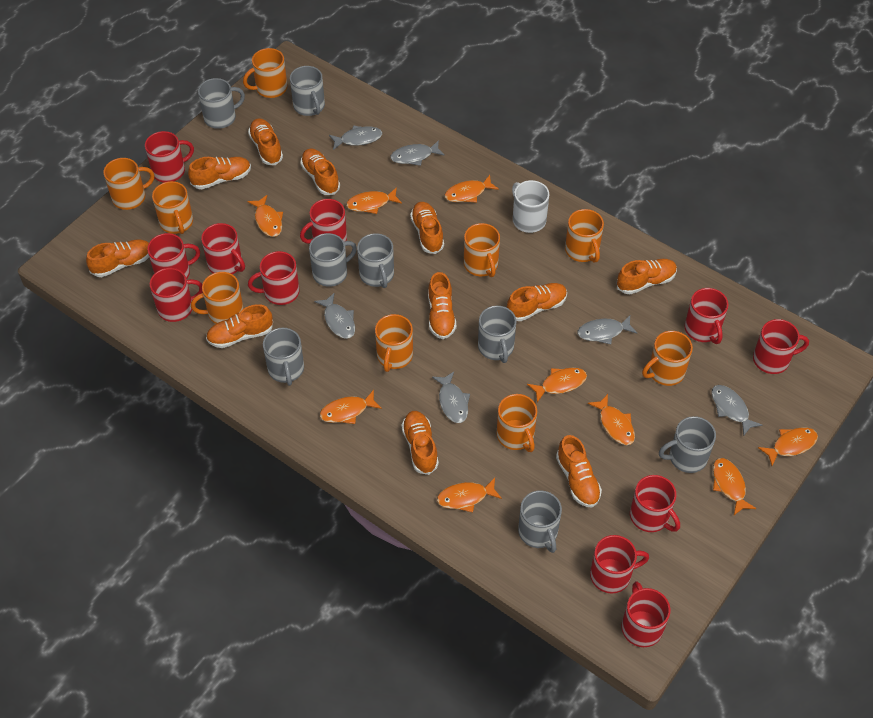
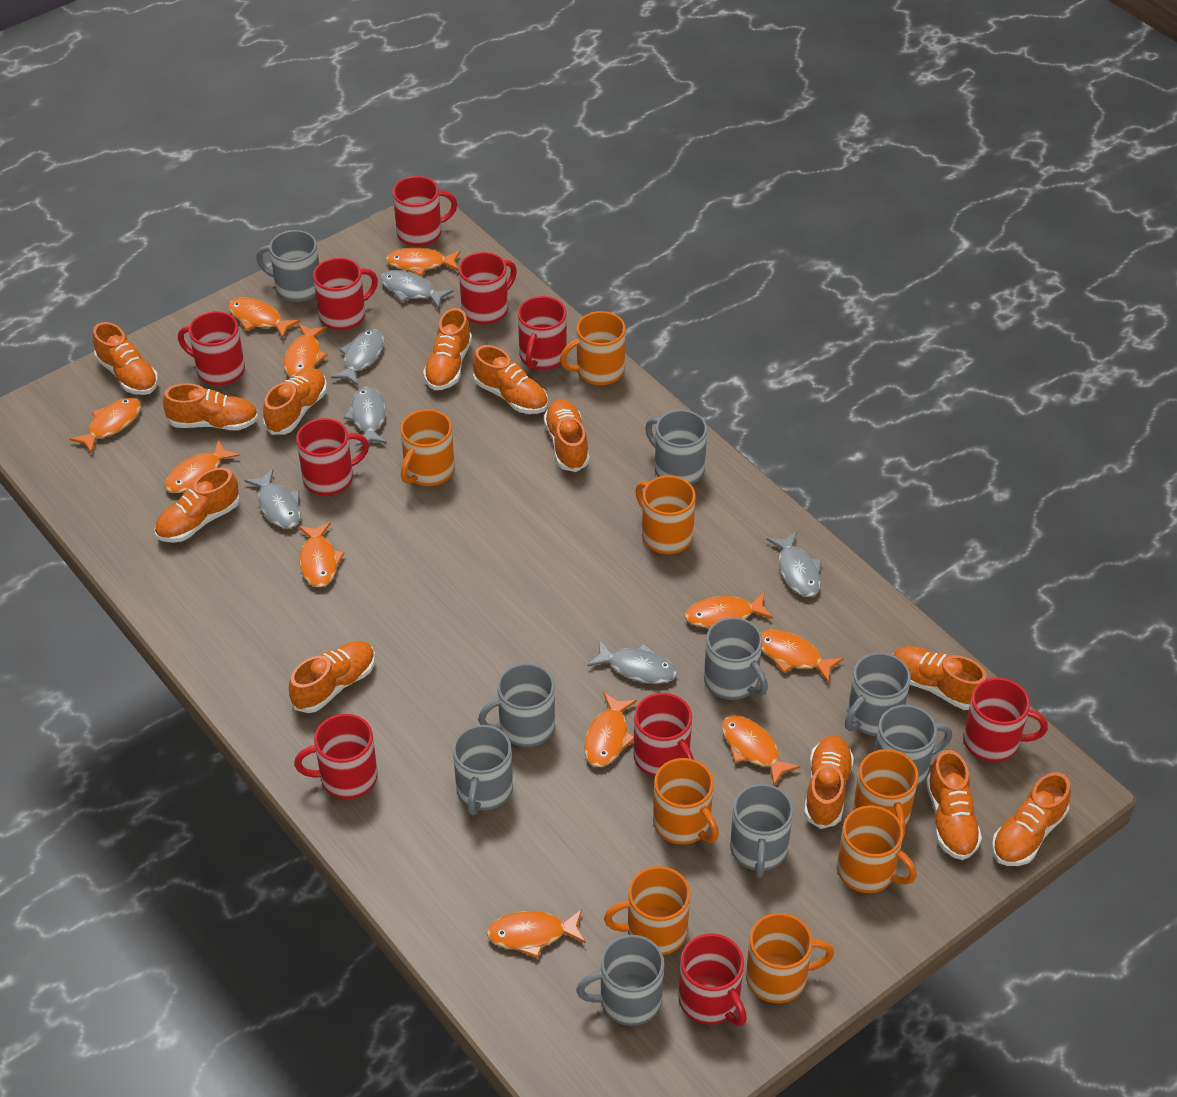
grey mug: [198,78,245,129] [263,328,304,386] [290,66,325,116] [309,233,357,287] [357,233,394,288] [478,306,516,363] [518,490,562,553] [659,416,716,473] = 8 -> [256,230,319,302] [453,725,513,815] [478,663,555,747] [576,935,664,1026] [645,410,707,485] [704,617,768,700] [730,784,794,878] [845,652,911,736] [874,705,952,786] = 9
orange fish: [247,195,283,237] [320,390,382,424] [346,187,402,214] [437,478,502,512] [444,175,499,202] [527,368,587,402] [588,394,635,445] [713,458,757,515] [758,427,818,466] = 9 -> [69,398,141,454] [165,439,240,493] [228,298,300,339] [284,324,328,378] [298,522,344,587] [386,247,461,276] [487,909,586,958] [584,693,637,767] [685,592,773,628] [722,715,800,786] [761,630,843,683] = 11
orange mug: [103,158,154,210] [152,181,193,234] [191,272,244,324] [243,48,287,98] [375,314,413,372] [464,223,500,277] [497,394,537,452] [565,209,604,263] [642,331,693,386] = 9 -> [401,409,454,486] [560,311,626,385] [604,866,690,955] [635,475,696,554] [653,758,719,845] [746,913,834,1003] [837,805,917,893] [853,749,918,837] = 8
orange shoe: [86,240,149,277] [188,157,251,189] [206,304,273,348] [248,118,283,165] [300,149,340,195] [401,411,439,475] [410,202,444,254] [428,272,456,339] [507,283,567,321] [556,435,602,507] [617,259,677,294] = 11 -> [93,322,158,395] [154,467,240,543] [163,383,258,430] [263,368,327,435] [289,641,375,713] [423,308,472,390] [473,345,548,414] [543,399,589,472] [804,736,854,829] [893,646,987,710] [926,750,982,860] [992,772,1071,866] = 12
red mug: [145,131,194,183] [147,233,200,279] [150,268,203,322] [201,223,245,274] [248,251,300,305] [300,199,347,243] [590,535,649,593] [622,581,670,647] [630,475,680,532] [685,288,729,344] [753,319,809,374] = 11 -> [178,311,245,385] [294,714,378,799] [296,418,369,495] [313,258,378,330] [393,176,457,246] [459,252,517,325] [518,296,567,370] [633,693,694,777] [678,933,747,1026] [963,678,1048,762] = 10
white mug: [512,180,549,233] = 1 -> none = 0

